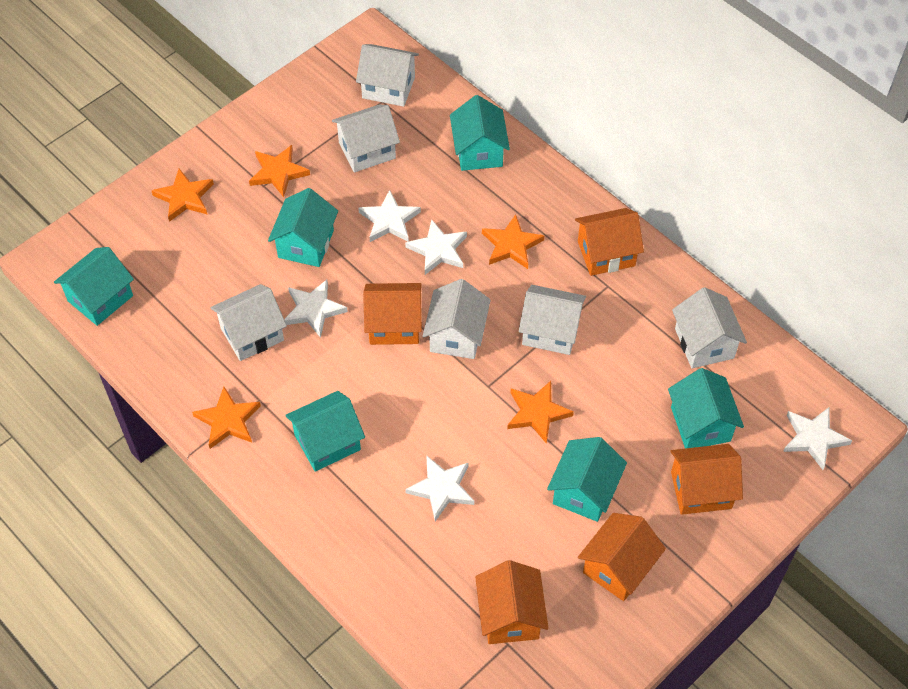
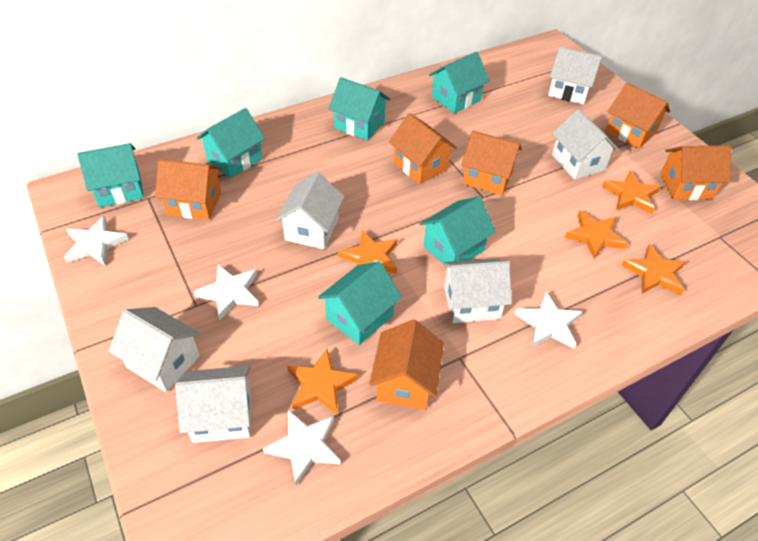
orange house: [363,283,422,345] [475,560,549,644] [575,208,644,276] [578,513,666,601] [670,444,743,515] = 5 -> [155,159,221,220] [369,319,444,410] [389,113,457,184] [461,131,522,195] [605,83,670,149] [660,145,731,200] = 6
white star: [284,280,348,338] [358,190,421,242] [405,219,467,275] [405,455,474,521] [783,407,852,470] = 5 -> [64,216,129,265] [194,264,259,320] [263,410,341,485] [515,292,583,349] = 4

